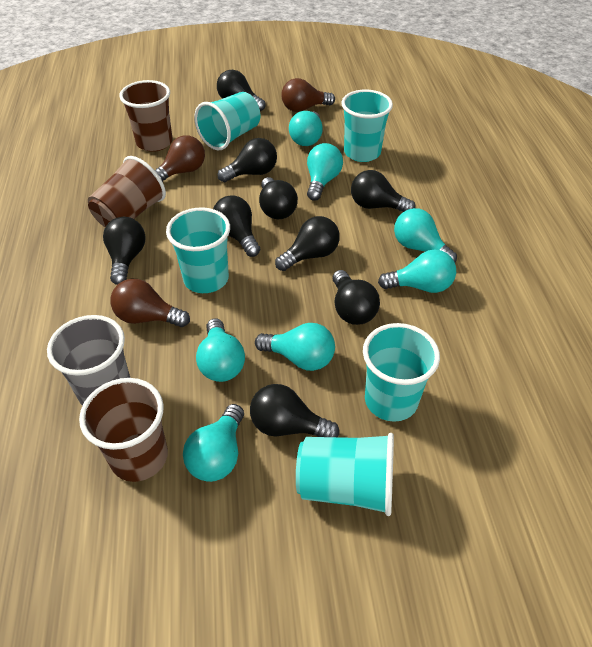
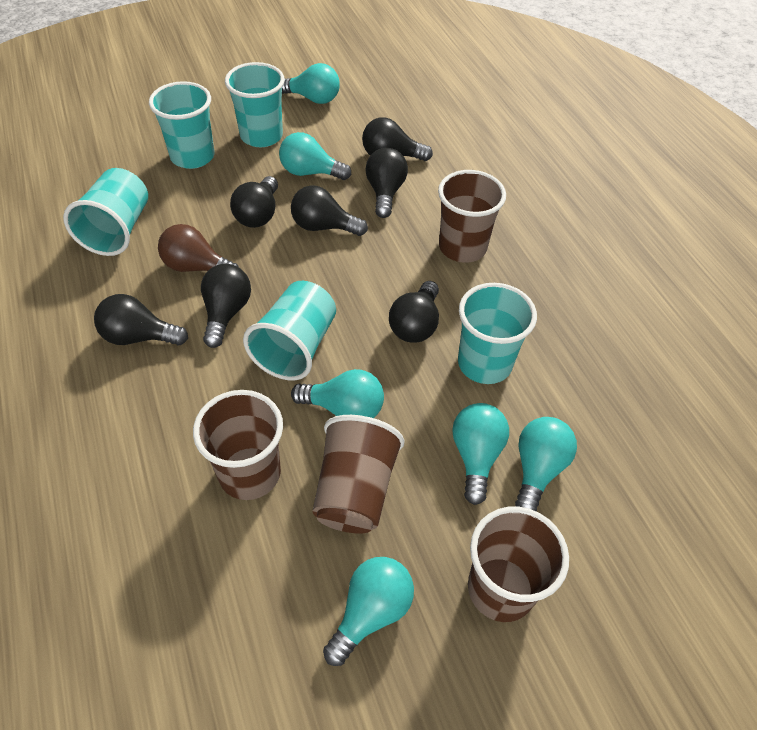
black light bulb: [103,217,146,285] [213,195,260,257] [217,70,266,111] [217,138,277,182] [250,384,340,437] [259,177,298,219] [275,216,340,271] [332,270,380,325] [351,170,416,212] = 9 -> [94,294,188,345] [201,264,251,348] [230,176,278,228] [291,185,368,236] [362,117,433,161] [365,148,408,218] [389,281,439,343] = 7
brown cup: [79,378,168,482] [88,156,166,227] [119,80,173,152] = 3 -> [193,390,283,500] [313,415,404,534] [438,170,506,263] [468,507,569,622] = 4
brown light bulb: [111,279,190,327] [155,135,205,182] [281,78,335,112] = 3 -> [158,224,239,272] = 1
grey cup: [47,315,130,406] = 1 -> none = 0
turquoise light bulb: [183,404,244,482] [196,318,245,382] [255,323,335,371] [289,111,323,146] [307,143,343,201] [378,250,456,293] [394,208,457,263] = 7 -> [279,132,351,180] [282,63,340,104] [291,369,384,418] [323,557,414,666] [452,403,509,505] [515,417,577,511] = 6

